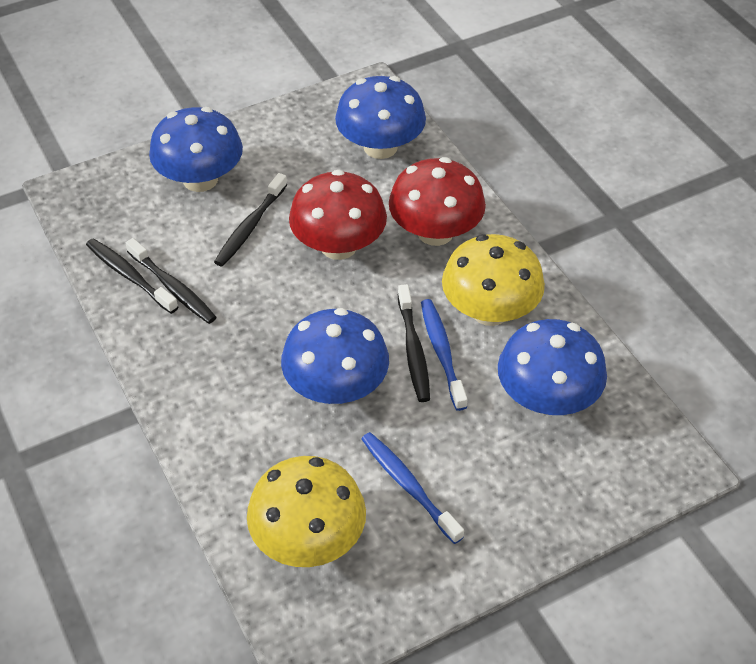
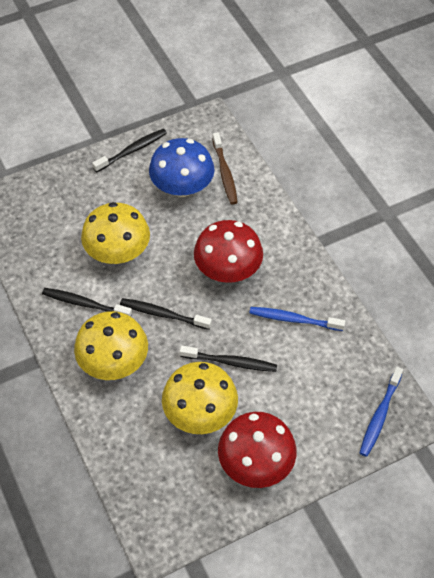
blue mushroom: [149,107,243,192] [281,308,389,404] [335,76,426,159] [498,319,607,415] = 4 -> [149,138,215,197] = 1
brown toothbrush: none = 0 -> [212,133,238,205] = 1
yellow mushroom: [247,456,366,567] [442,234,545,326] = 2 -> [74,311,148,380] [81,202,150,264] [162,362,238,434] = 3

